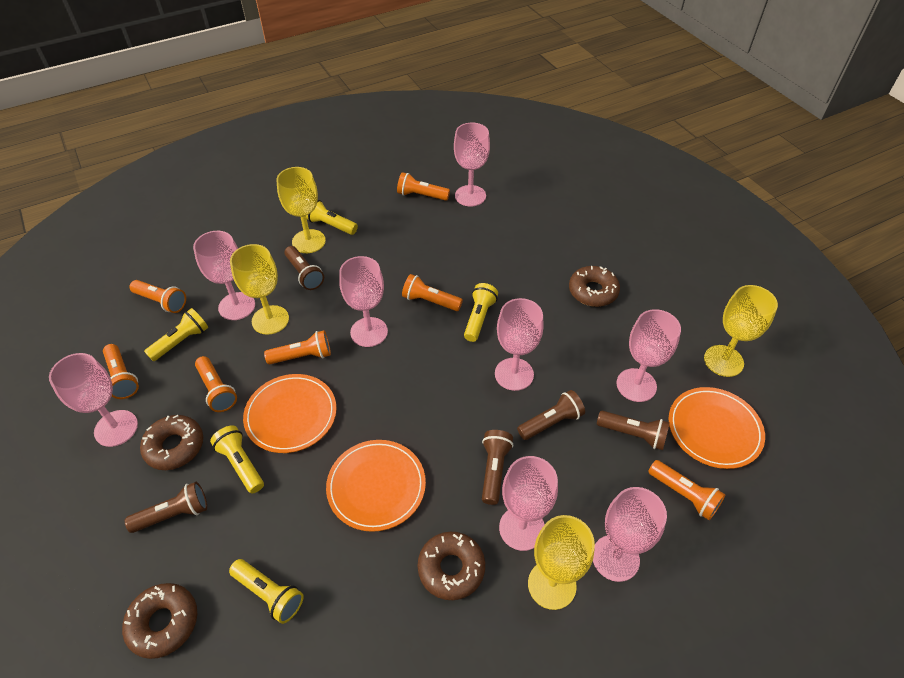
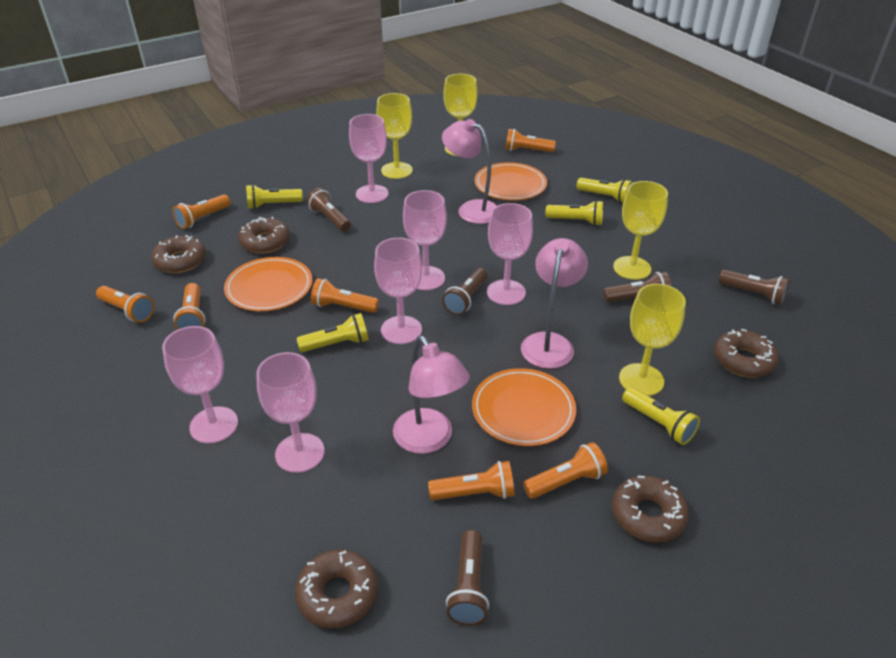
brown donut: [122,583,197,659] [140,415,203,470] [417,532,485,600] [569,266,620,307] = 4 -> [151,235,206,273] [238,216,290,253] [295,549,378,629] [612,476,689,543] [714,329,779,377] = 5
pink goblet: [49,353,138,447] [193,231,255,320] [339,256,388,347] [454,123,490,206] [495,298,544,391] [499,456,558,551] [593,487,667,582] [616,309,681,402] = 8 -> [162,326,238,444] [256,352,325,473] [349,114,389,203] [374,238,422,344] [403,190,447,290] [487,203,533,305] = 6
pink lamp: none = 0 -> [393,336,470,454] [442,119,497,224] [521,238,588,369] = 3

